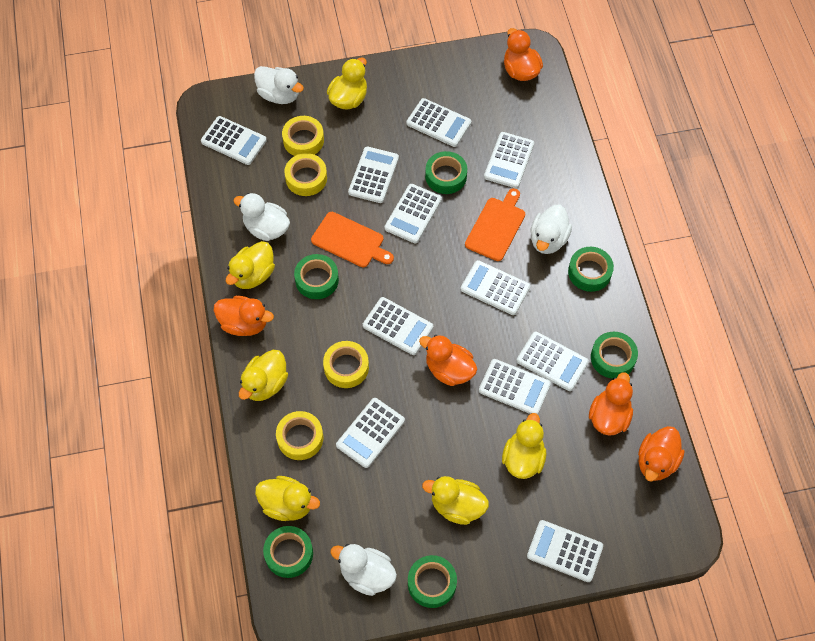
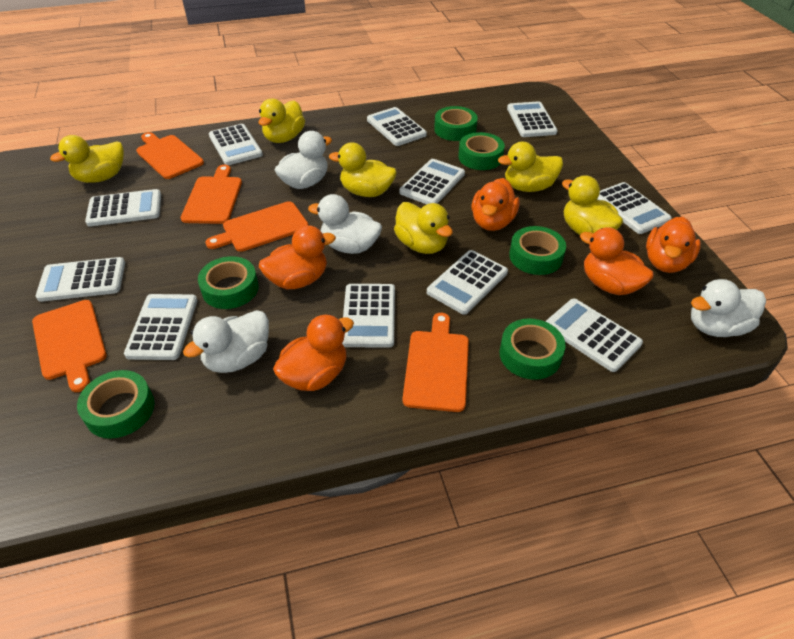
orange cutting board: [311,212,394,267] [465,188,525,261] = 2 -> [32,300,106,392] [136,132,204,179] [181,165,242,224] [206,201,308,252] [403,313,469,412] = 5
yellow tape: [276,411,323,460] [282,116,324,156] [284,153,327,196] [323,341,369,388] = 4 -> none = 0

